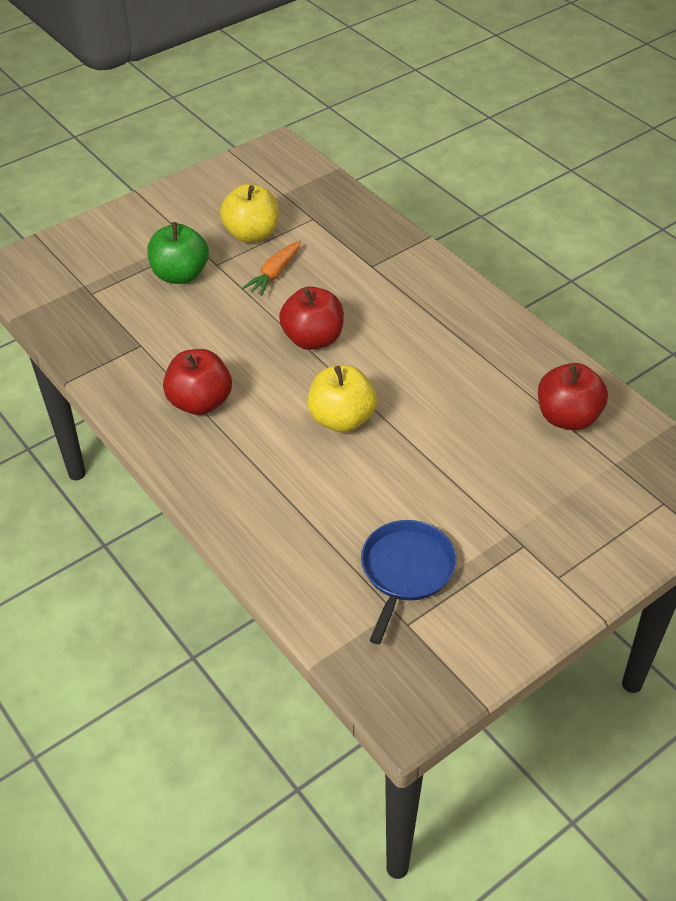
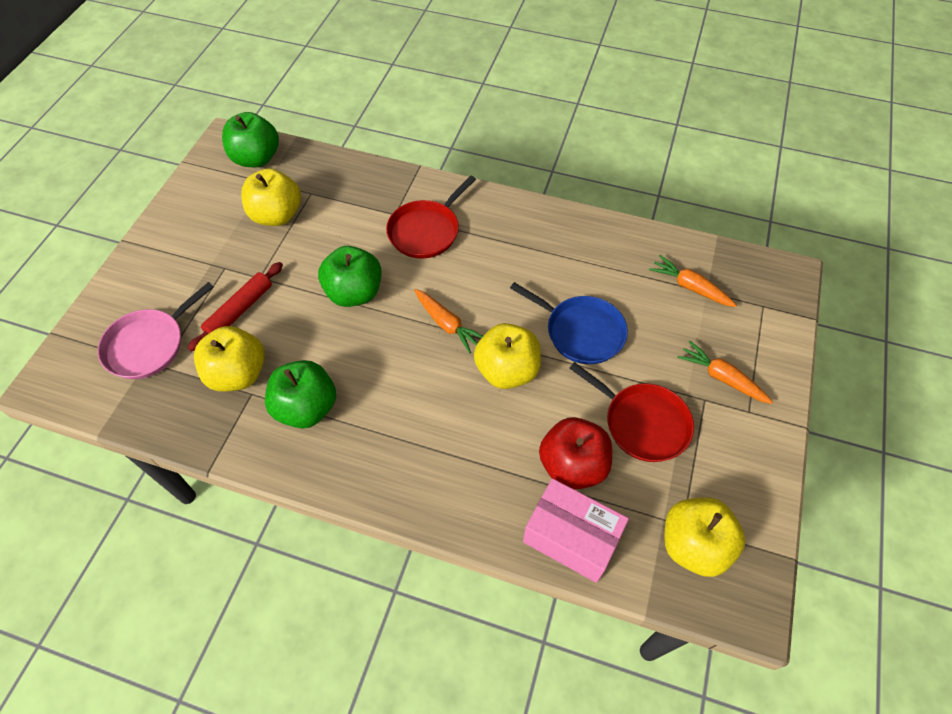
green apple: [147,222,209,284] = 1 -> [222,112,279,167] [265,360,336,429] [318,246,381,307] = 3
orange carrot: [242,241,301,296] = 1 -> [414,289,483,354] [649,255,737,307] [678,341,773,404] = 3
pink box: none = 0 -> [523,478,629,583] = 1
pink pan: none = 0 -> [98,282,214,379] = 1
red apple: [163,349,232,415] [279,286,344,350] [538,363,608,430] = 3 -> [539,417,612,490] = 1
red pan: none = 0 -> [386,175,476,258] [569,362,694,462] = 2
red rolling pin: none = 0 -> [188,262,283,352] = 1
yellow apple: [220,184,279,243] [308,365,377,432] = 2 -> [194,326,265,392] [241,168,301,226] [474,323,541,389] [664,497,746,577] = 4

